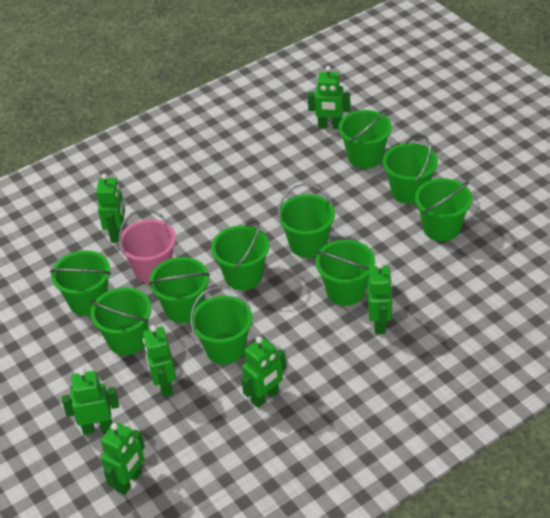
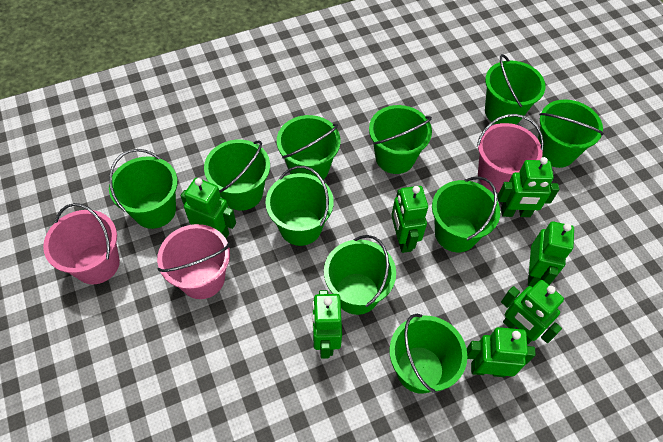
pink bucket: [119,209,176,283] = 1 -> [43,203,120,284] [157,224,230,299] [477,114,544,192] = 3

